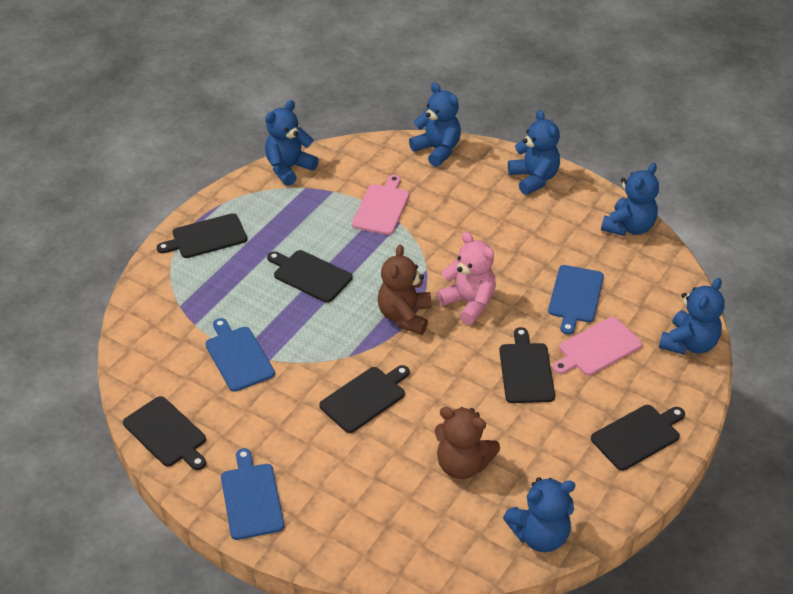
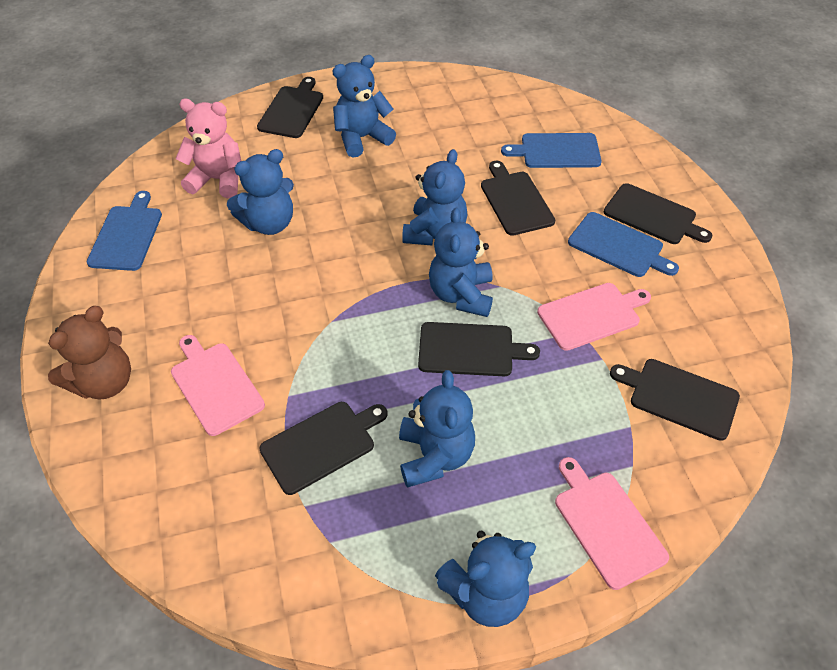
brown teddy bear: [378,245,432,335] [435,407,500,479] = 2 -> [48,306,131,400] = 1
pink cutting board: [352,175,409,235] [553,317,642,375] = 2 -> [171,335,265,436] [537,283,651,351] [555,457,669,590] = 3

